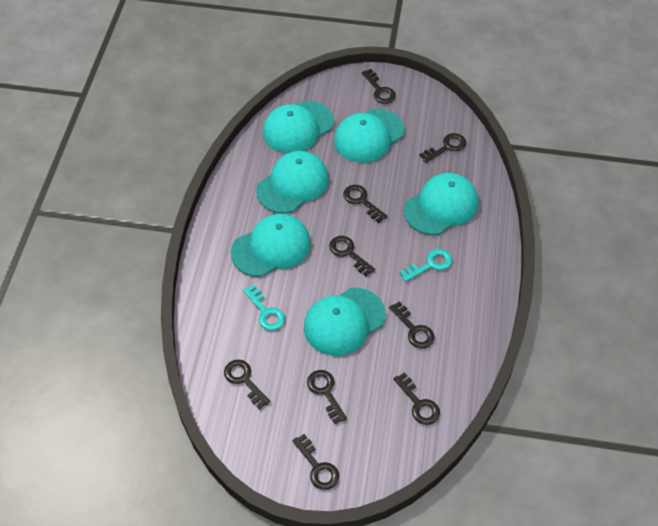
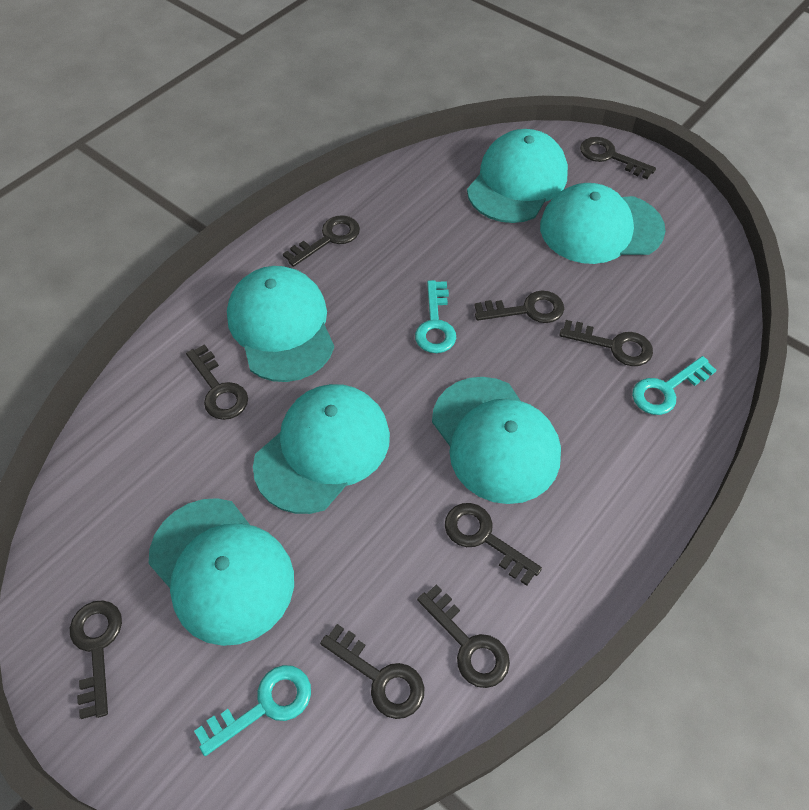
turquoise key: [243,284,285,331] [400,249,452,282] = 2 -> [194,665,311,756] [415,280,456,353] [632,356,717,415] = 3

